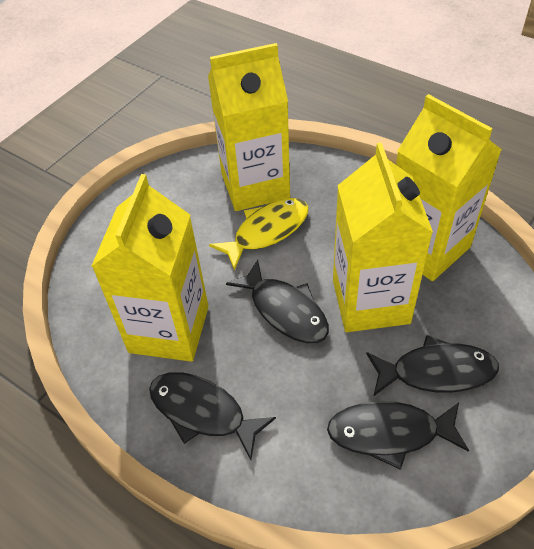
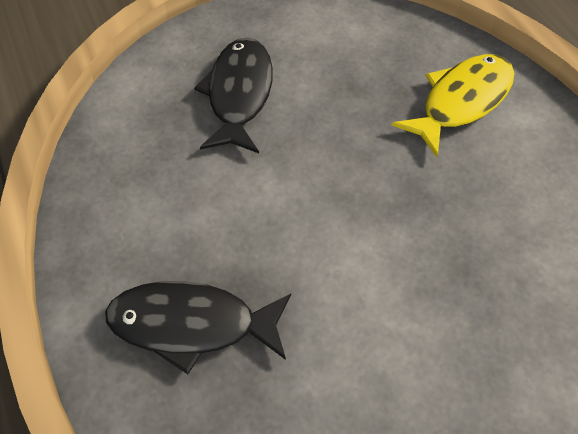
black fish: [149,372,276,460] [226,260,329,343] [327,401,469,470] [366,335,499,397] = 4 -> [105,281,291,374] [194,37,273,153] = 2
yellow carton: [91,174,209,362] [208,43,290,211] [333,143,433,332] [396,94,502,281] = 4 -> none = 0

